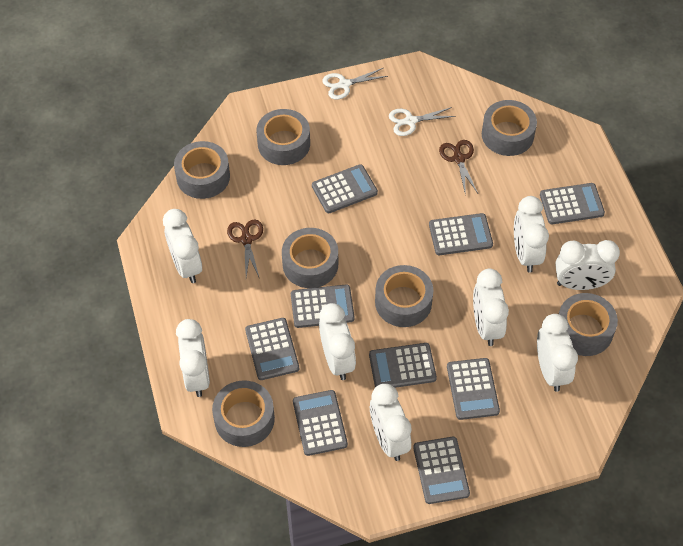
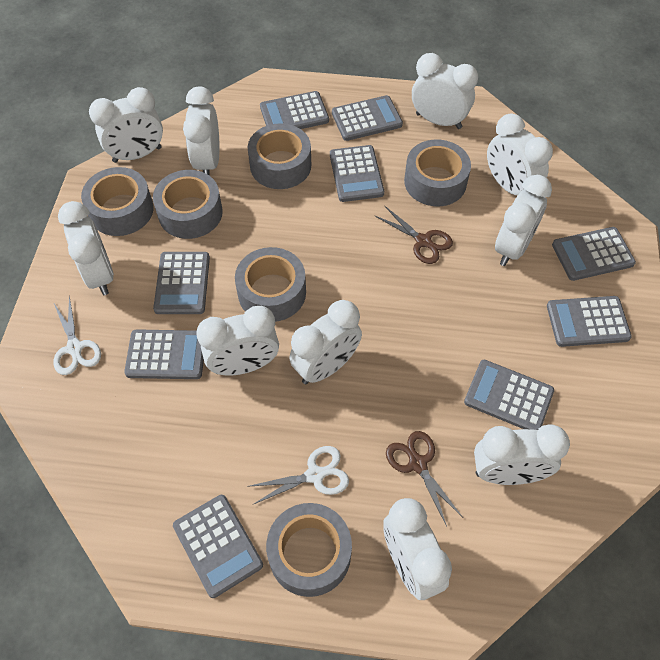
grey tape: [174,141,230,199] [212,380,275,447] [256,109,310,165] [282,228,338,288] [375,265,433,327] [482,100,537,156] [559,293,618,356] = 7 -> [81,167,154,236] [153,170,223,239] [235,247,306,322] [248,123,311,189] [266,503,352,597] [404,140,471,206] = 6
white clock: [163,209,202,283] [176,319,210,397] [319,303,356,380] [370,384,412,461] [473,269,509,346] [514,196,549,273] [537,314,578,392] [555,240,620,290] = 8 -> [58,201,114,295] [89,87,163,163] [183,86,220,176] [196,306,279,376] [289,300,362,384] [383,498,452,600] [412,53,478,129] [474,425,570,485] [487,114,553,195] [495,175,552,266] = 10

